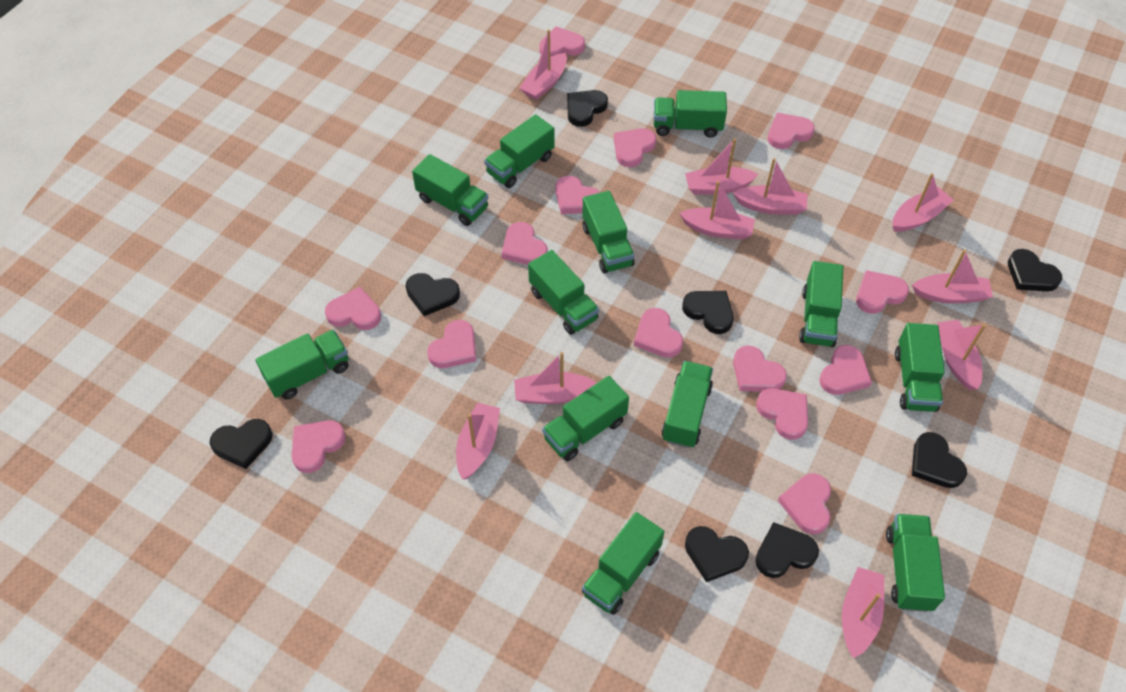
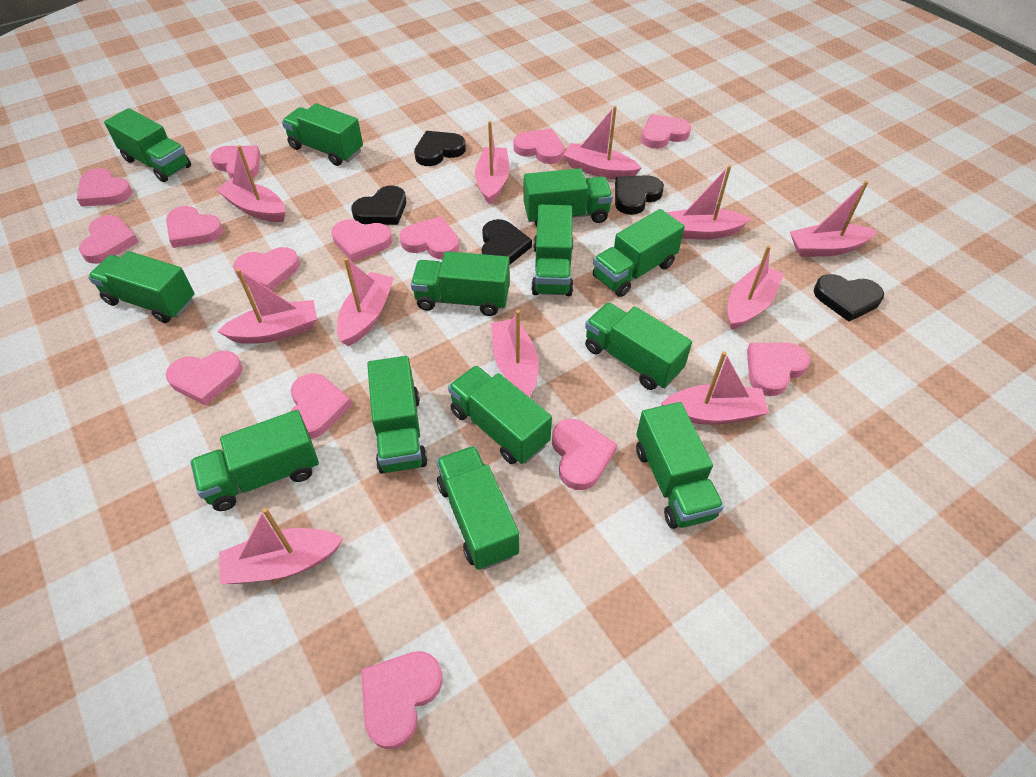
black heart: [210,419,273,469] [406,273,460,316] [567,90,608,127] [682,291,734,334] [685,526,749,582] [755,522,819,578] [912,432,967,488] [1008,249,1062,291] = 8 -> [351,185,406,225] [414,131,466,166] [482,219,532,264] [615,175,664,215] [814,274,884,322] = 5
green truck: [255,330,348,400] [412,154,489,226] [484,114,555,188] [528,250,599,335] [542,376,629,461] [582,191,635,273] [582,512,664,615] [654,90,727,138] [661,361,713,448] [799,261,843,347] [886,514,945,612] [895,323,945,412] = 12 -> [88,251,195,323] [104,108,191,182] [190,410,319,511] [282,103,363,166] [367,356,428,474] [411,251,510,316] [436,446,519,570] [448,365,552,464] [523,168,613,226] [531,205,573,296] [585,303,692,390] [593,209,685,297] [636,402,724,529] = 13
pink boat: [456,403,500,479] [514,352,596,404] [520,29,567,100] [679,181,755,240] [685,138,759,195] [733,158,808,215] [842,567,884,658] [892,173,953,232] [912,250,993,303] [937,320,986,390] = 10 -> [216,145,285,222] [217,268,317,344] [219,508,343,584] [337,258,394,346] [475,121,509,205] [491,310,539,397] [563,106,642,179] [661,351,769,425] [666,165,752,240] [727,245,784,330] [790,181,877,257] = 11

